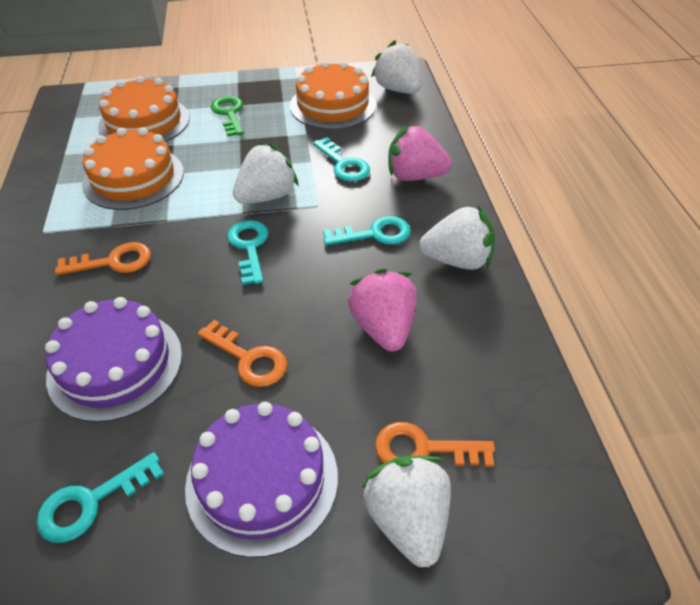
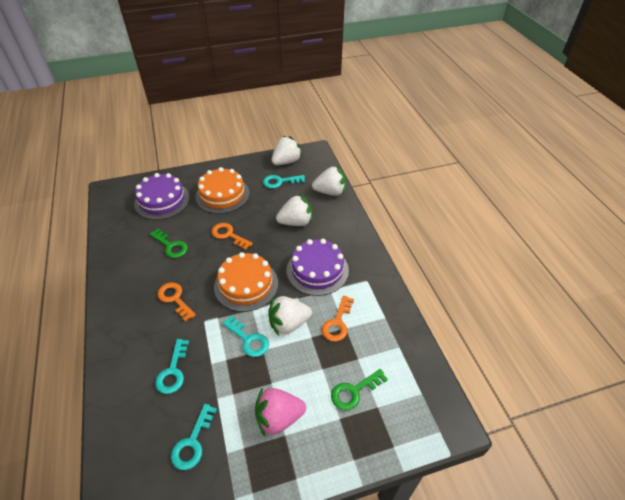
green key: [211,96,244,137] = 1 -> [150,229,188,258] [331,369,388,410] = 2
orange cake: [82,127,184,210] [98,76,189,142] [290,61,376,130] = 3 -> [195,167,250,214] [214,252,278,312] = 2
pink strawberry: [348,268,417,351] [388,125,452,181] = 2 -> [255,387,306,437] = 1

